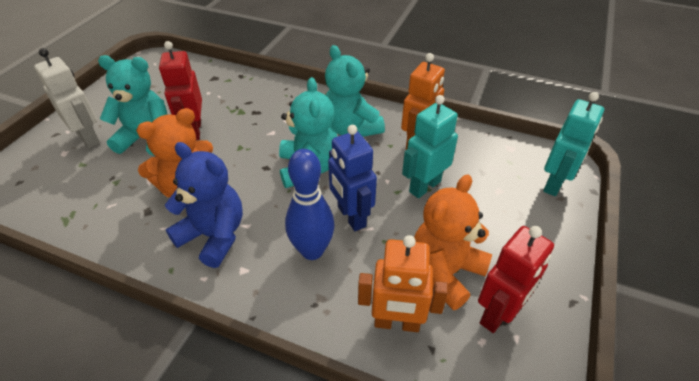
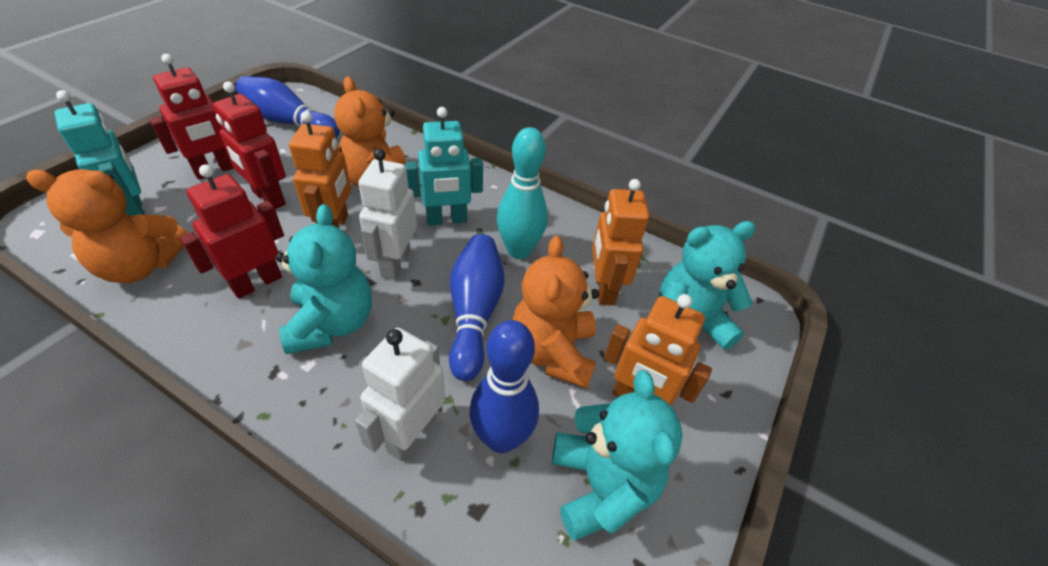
blue bowling pin: [285,149,335,260] = 1 -> [236,76,340,138] [449,234,505,381] [469,320,539,453] = 3
blue robot: [328,125,377,231] = 1 -> none = 0
blue teddy bear: [165,142,243,268] = 1 -> none = 0
orange robot: [358,235,448,332] [401,53,445,150] = 2 -> [289,111,351,228] [592,179,649,305] [604,294,712,406] = 3
orange teddy bear: [136,108,213,197] [414,174,492,310] = 2 -> [26,169,188,283] [334,76,406,187] [512,236,599,389] = 3
red robot: [159,41,202,140] [478,226,554,333] = 2 -> [149,54,234,180] [180,164,284,299] [213,81,286,209] = 3
turquoise bowling pin: none = 0 -> [497,127,548,259] = 1
white robot: [34,48,100,148] = 1 -> [355,328,445,461] [358,148,417,280] = 2

